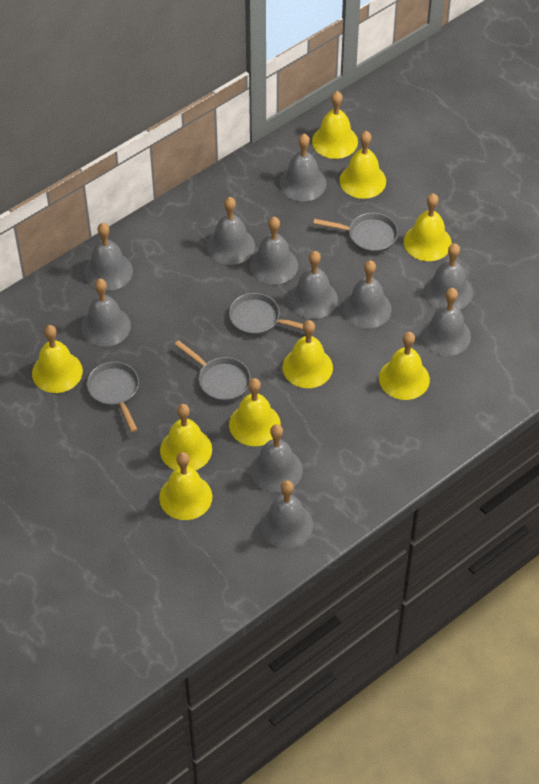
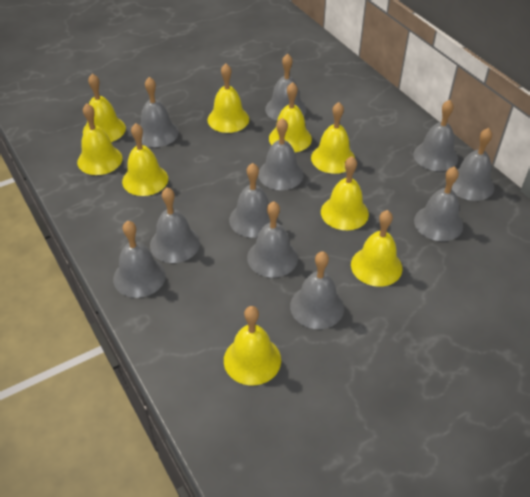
grey pan: [87,362,139,432] [175,340,251,402] [229,293,303,336] [313,213,398,253] = 4 -> none = 0

